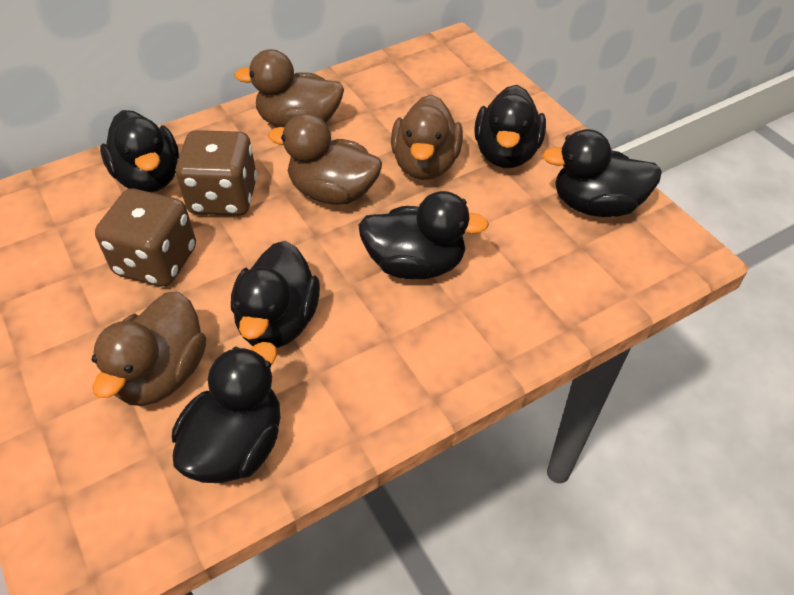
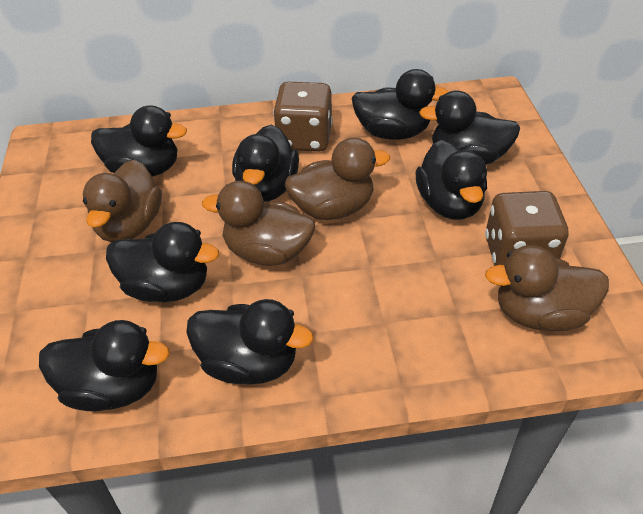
black duck: [100,110,179,192] [172,342,280,483] [231,241,320,348] [358,191,489,279] [474,85,546,168] [542,129,662,217] = 6 -> [39,320,170,411] [91,105,187,177] [106,222,219,302] [186,299,313,384] [232,124,299,202] [352,69,448,140] [416,140,487,220] [419,90,520,165] = 8

